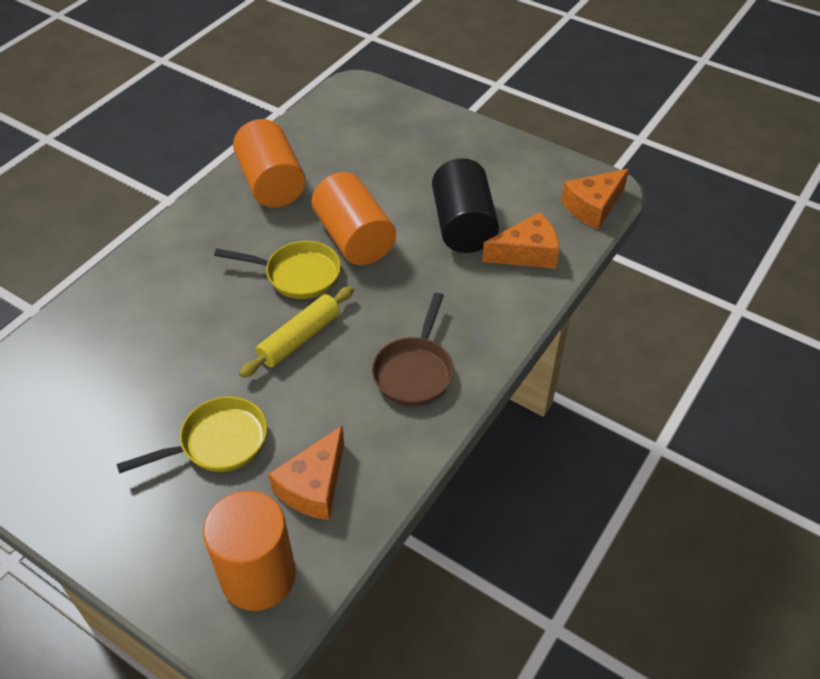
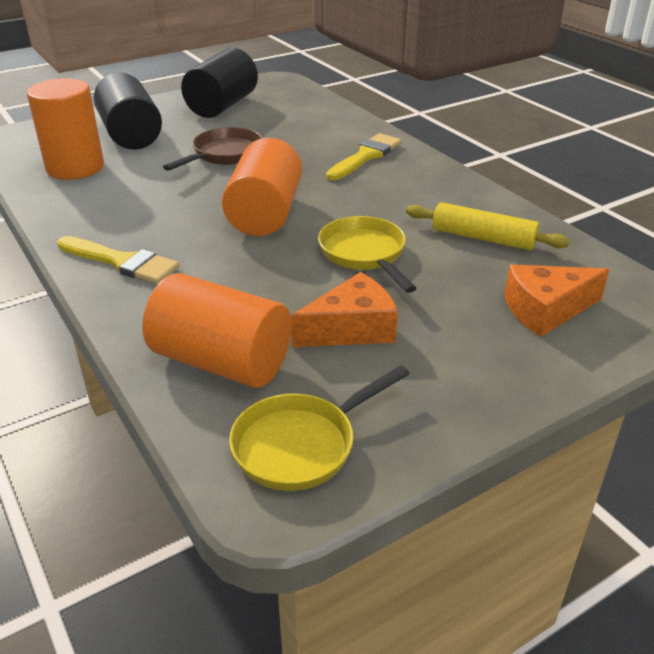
black cylinder: [432,158,499,253] = 1 -> [94,73,162,150] [181,48,258,118] = 2
orange cheese: [268,426,344,520] [482,212,559,269] [561,169,629,229] = 3 -> [291,272,398,347] [504,264,609,337] = 2
yellow brush: none = 0 -> [57,236,179,284] [326,133,401,180] = 2

